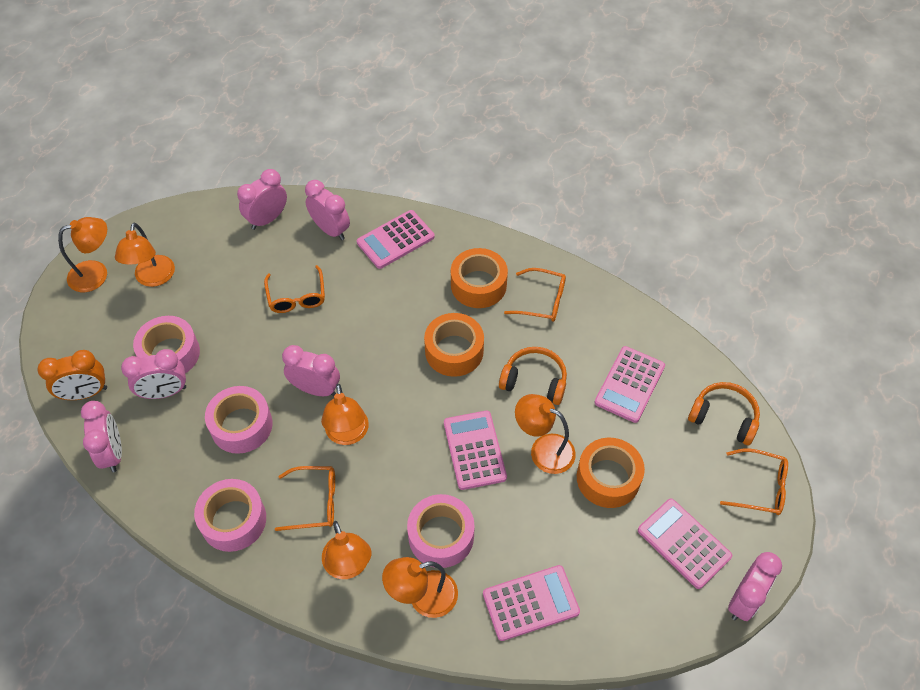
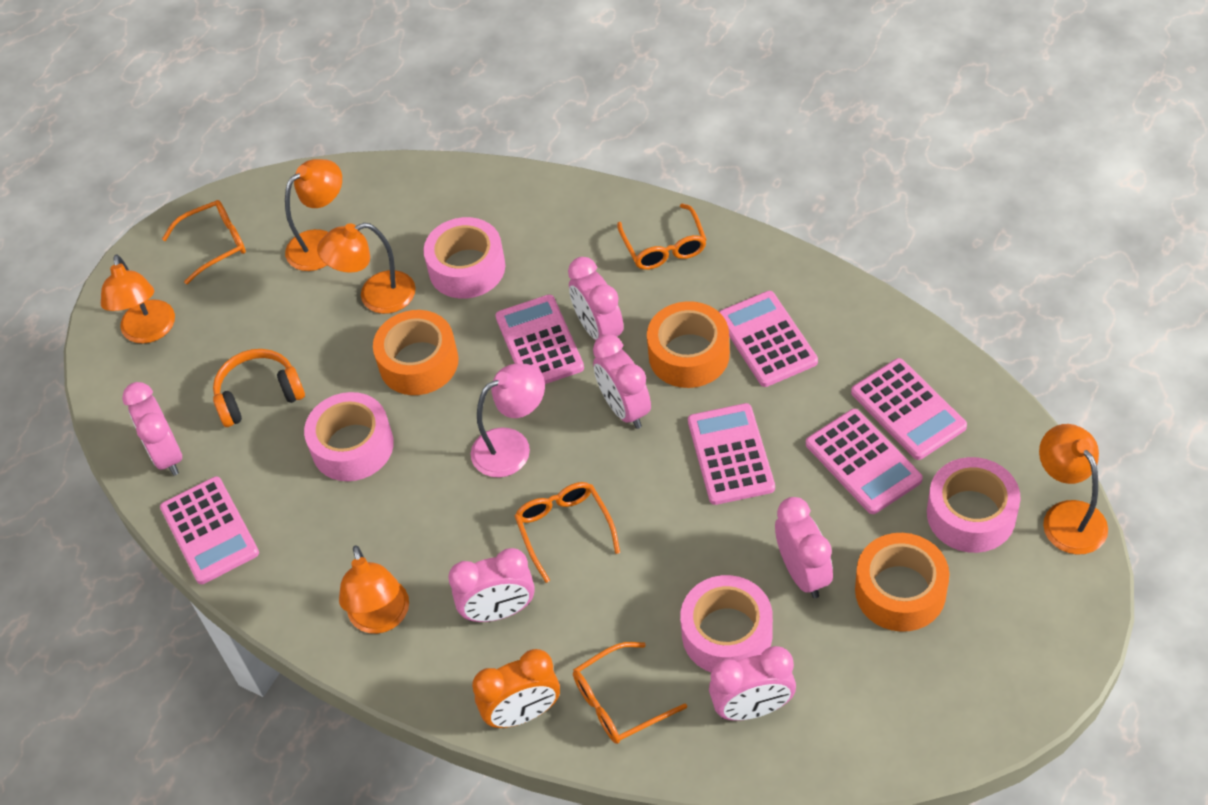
orange headphones: [499,347,567,405] [688,382,760,445] = 2 -> [213,349,305,427] = 1
orange lamp: [58,217,107,292] [115,223,175,287] [321,384,369,445] [322,521,372,579] [382,557,458,618] [515,394,576,474] = 6 -> [101,254,175,344] [285,159,342,271] [317,223,416,314] [339,545,409,634] [1039,424,1108,555] = 5
pink calculator: [357,210,435,269] [444,411,507,490] [483,565,580,641] [594,346,665,423] [638,499,732,589] = 5 -> [160,476,259,584] [495,295,584,384] [688,403,775,505] [719,291,818,387] [806,409,923,514] [851,358,967,460] = 6
pink lamp: none = 0 -> [471,364,545,478] = 1

